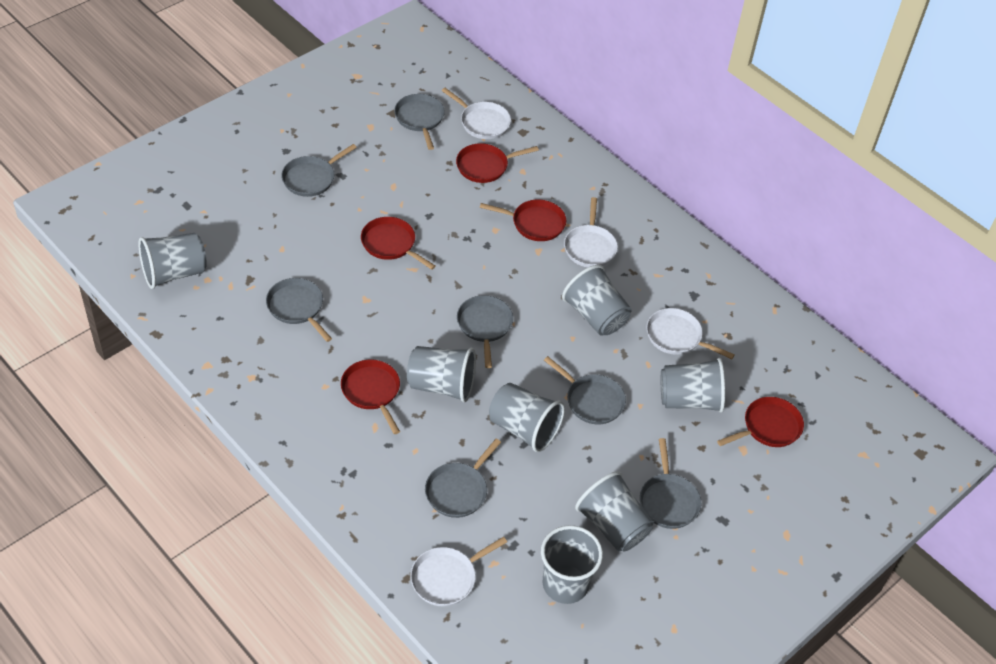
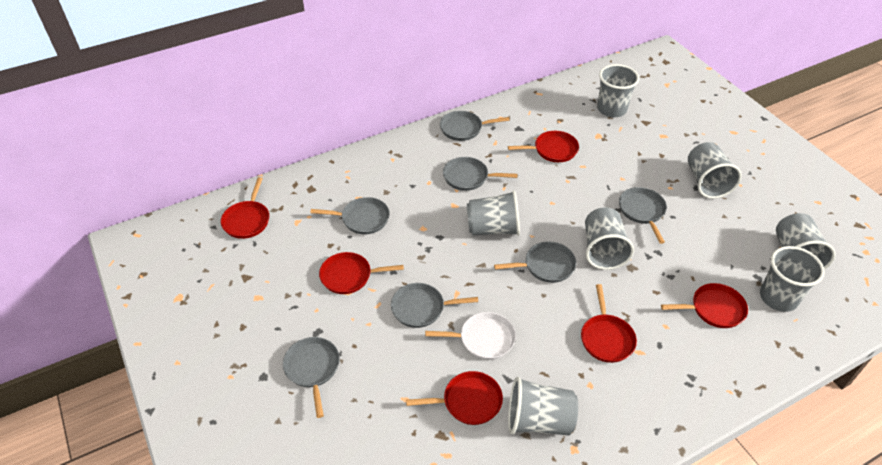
red pan: [341,359,400,434] [361,217,436,270] [456,143,539,183] [480,200,566,241] [717,397,804,447] = 5 -> [221,177,269,239] [319,252,404,294] [406,371,503,425] [508,131,579,162] [581,284,637,363] [661,283,748,328] = 6
white pan: [410,537,507,606] [442,88,511,139] [564,197,618,267] [646,308,735,359] = 4 -> [425,312,516,360] = 1

